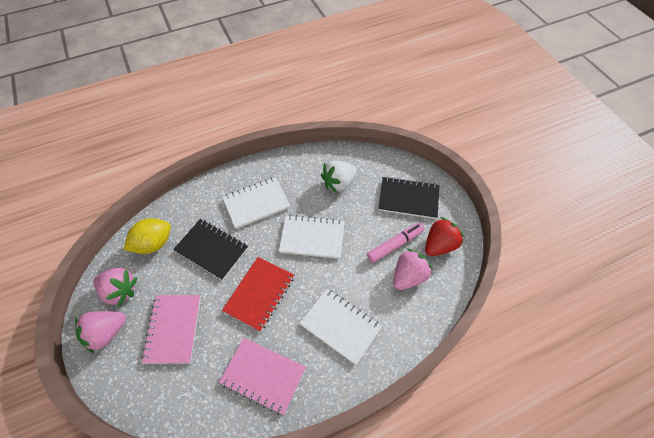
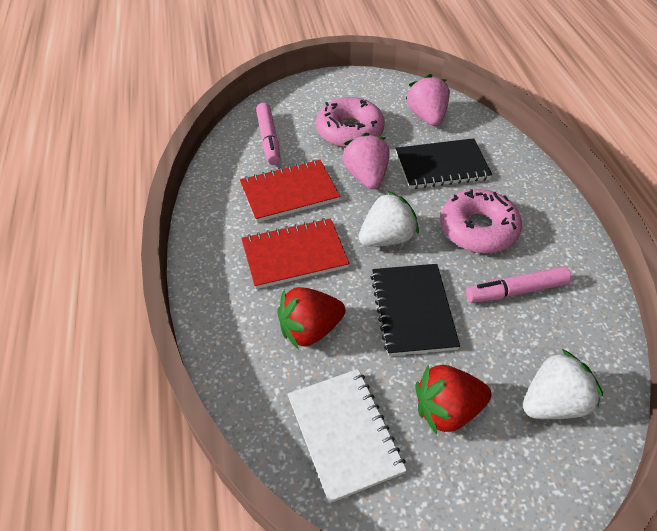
pink donut: none = 0 -> [316,97,385,148] [440,189,522,253] = 2
pink marker: [367,223,424,263] = 1 -> [256,103,281,165] [466,266,571,303] = 2
pink notebook: [142,295,201,364] [219,338,306,415] = 2 -> none = 0
pink strawberry: [75,311,126,353] [93,268,137,307] [393,248,433,290] = 3 -> [343,133,389,189] [406,74,450,126] = 2
red notebook: [222,257,294,332] = 1 -> [240,160,340,222] [241,218,350,289] = 2
red strawberry: [425,217,465,256] = 1 -> [278,287,346,350] [415,365,491,435] = 2
white notebook: [222,177,290,229] [279,215,345,259] [300,289,382,365] = 3 -> [287,369,407,503] = 1
white strawberry: [321,160,357,194] = 1 -> [359,191,419,247] [523,349,603,419] = 2
yellow lemon: [124,218,171,254] = 1 -> none = 0

